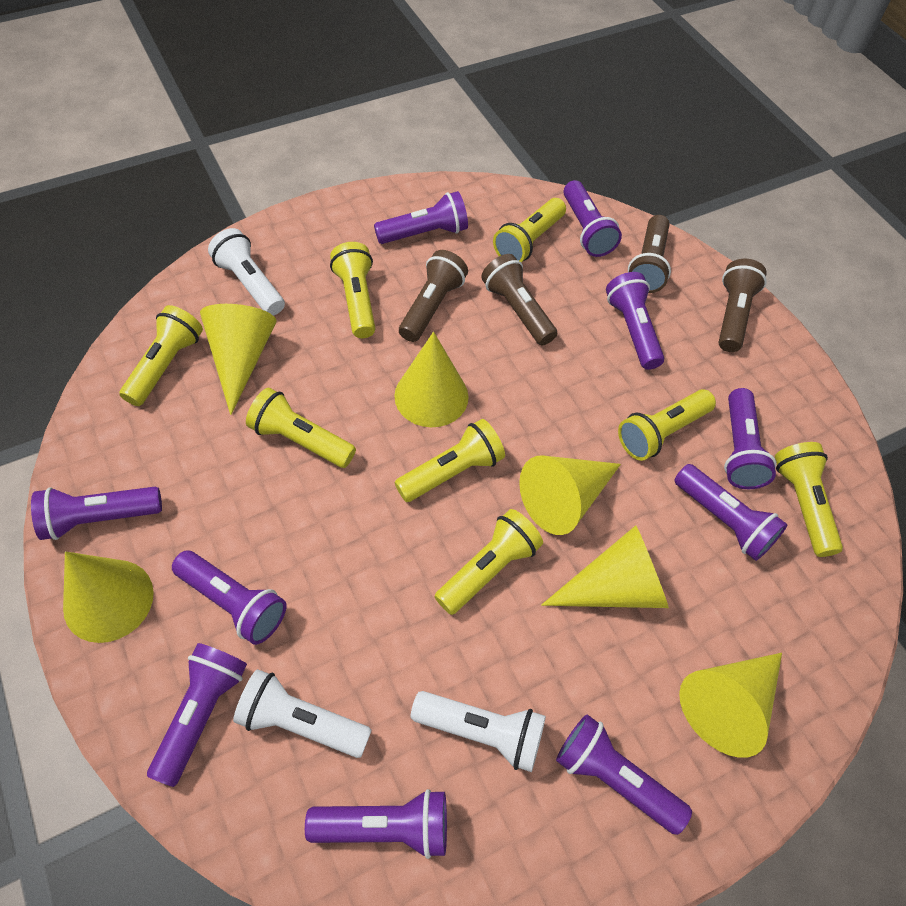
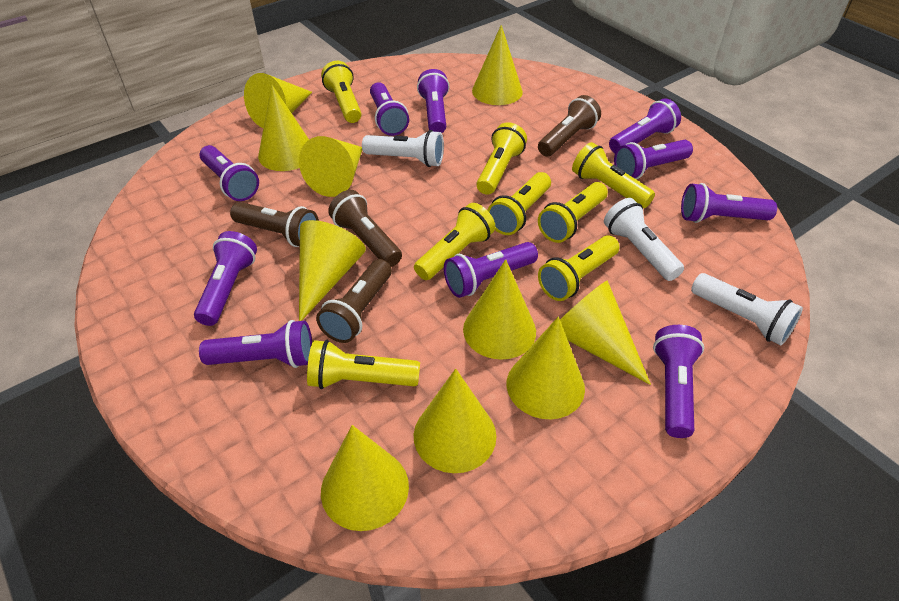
yellow cone: [63,551,154,643] [200,304,276,415] [394,332,469,427] [519,455,621,535] [541,525,669,608] [679,653,782,758] = 6 -> [244,73,312,128] [258,85,309,171] [299,136,362,197] [299,220,366,321] [321,425,409,531] [414,369,497,473] [463,259,536,360] [472,25,523,105] [507,317,585,419] [560,281,651,385] = 10

